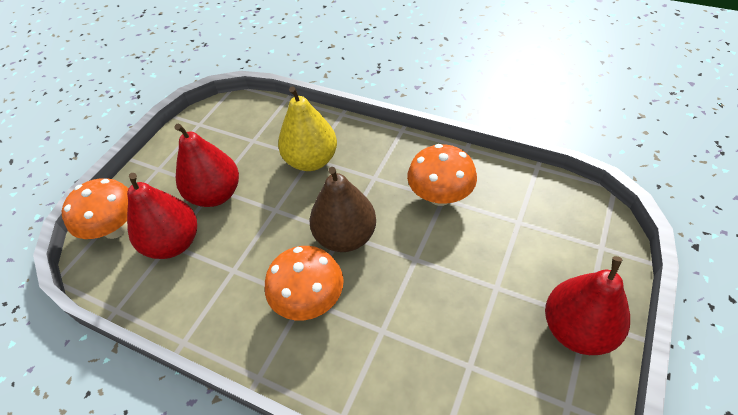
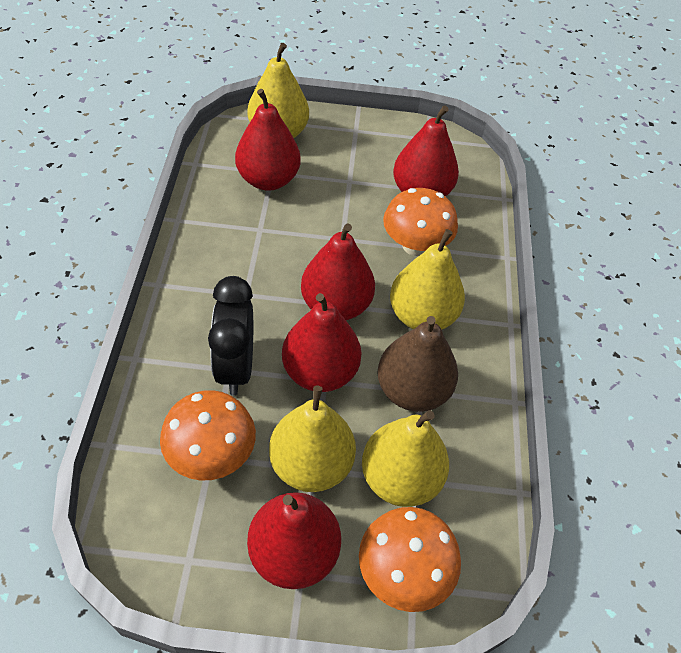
black clock: none = 0 -> [208,276,253,395] = 1
red pear: [127,173,197,259] [174,123,239,207] [545,256,630,355] = 3 -> [235,89,301,191] [247,492,341,589] [282,293,361,392] [301,223,375,320] [393,105,459,196] = 5
yellow pear: [278,86,337,171] = 1 -> [247,43,309,138] [269,386,356,492] [362,410,449,507] [390,229,465,329] = 4

